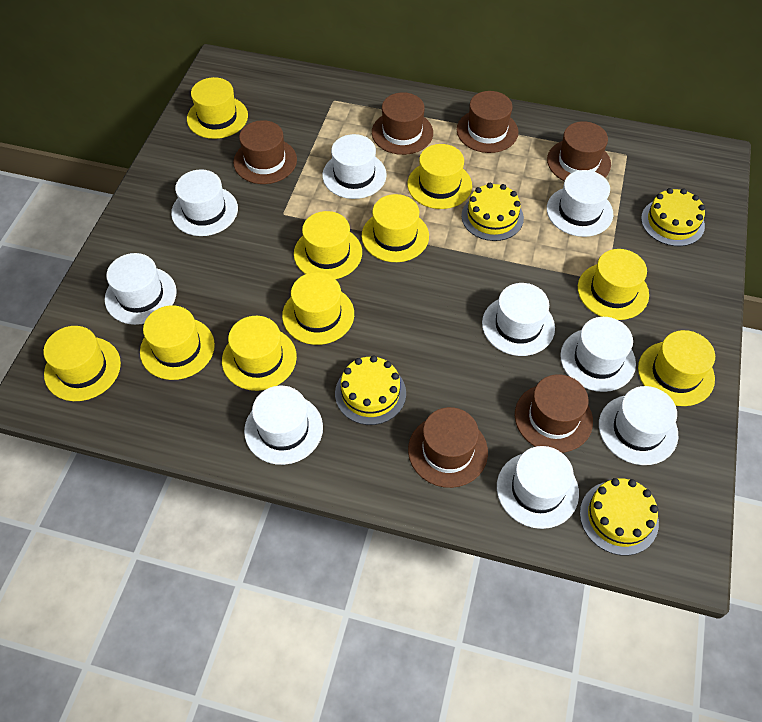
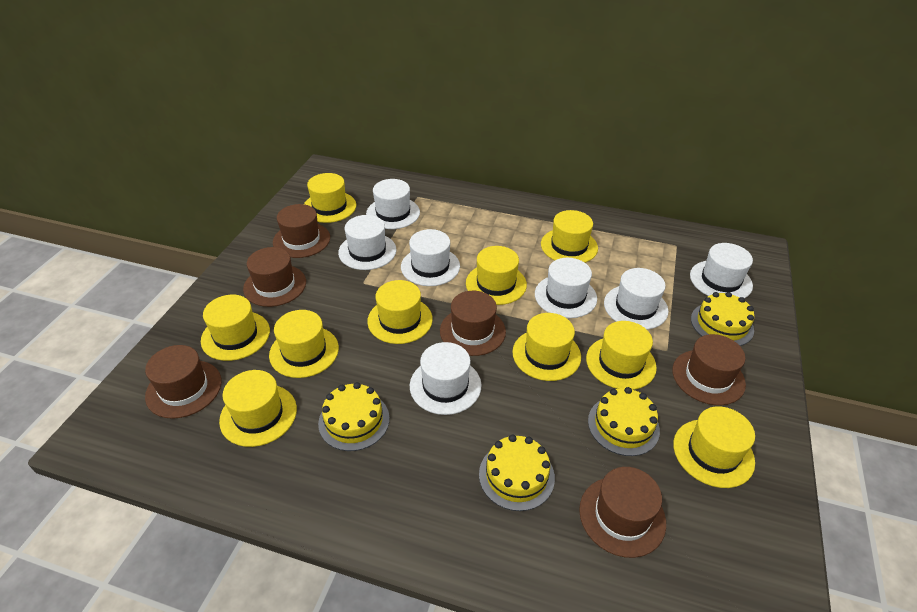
white hat: [105,253,177,325] [171,169,238,236] [244,386,323,465] [322,134,387,199] [482,283,555,356] [497,446,579,529] [547,170,613,237] [560,317,636,392] [599,386,678,465] = 9 -> [338,215,396,270] [366,179,420,229] [401,229,460,286] [410,342,481,415] [535,258,597,318] [604,268,669,330] [690,243,753,298] = 7

